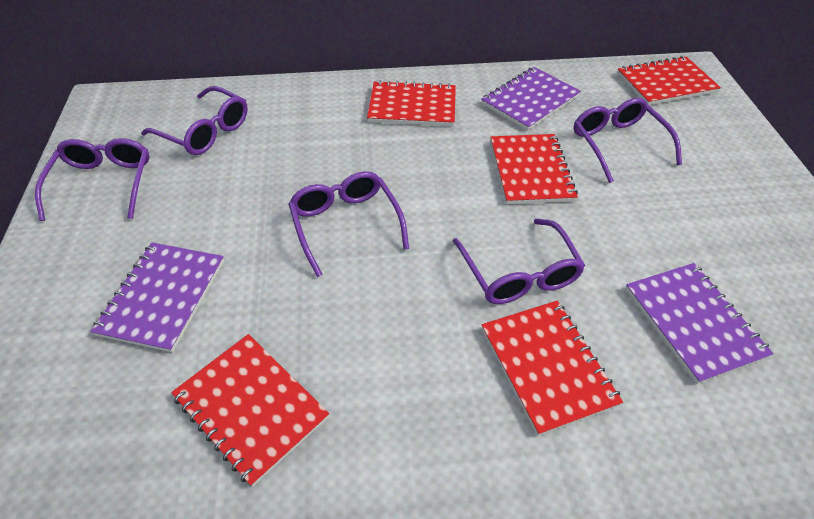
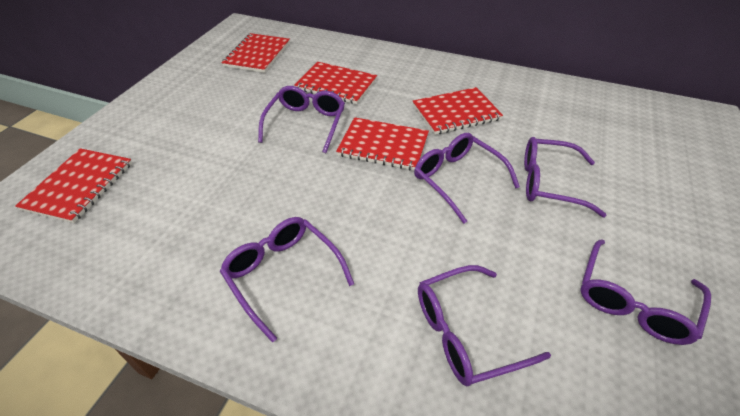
purple glasses: [35,138,150,221] [141,86,248,155] [288,171,409,277] [453,219,585,304] [573,98,682,183] = 5 -> [220,217,354,342] [258,86,345,153] [414,133,520,224] [418,265,551,386] [524,137,607,217] [580,240,711,345] = 6
purple notebook: [91,242,224,352] [481,67,581,131] [626,263,774,384] = 3 -> none = 0

